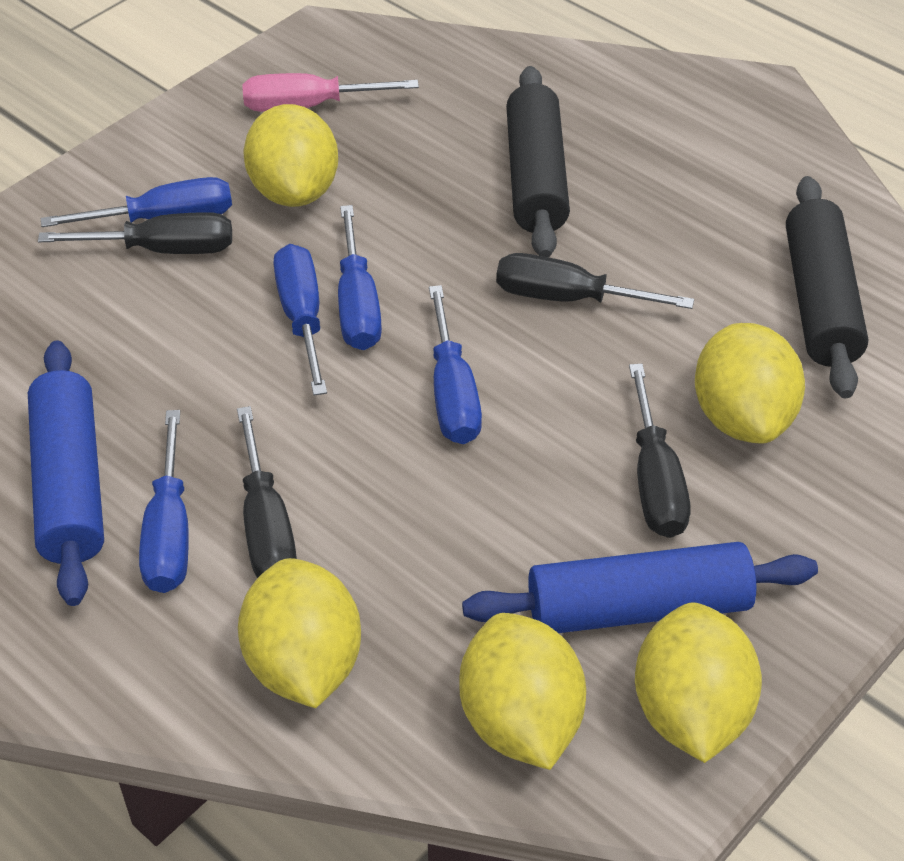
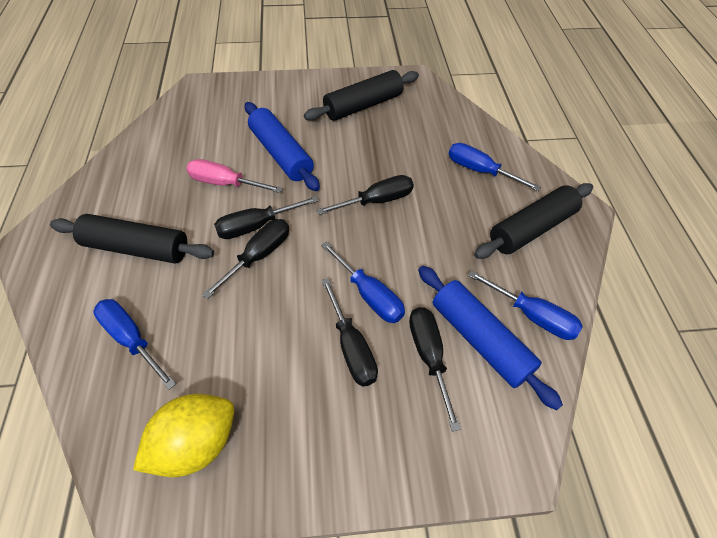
black rolling pin: [506,66,570,257] [786,176,869,399] = 2 -> [50,214,214,263] [304,70,419,121] [474,183,593,259] = 3
black screwdriver: [38,212,232,254] [237,406,297,578] [496,253,694,309] [629,364,691,538] = 4 -> [202,219,289,299] [214,196,319,239] [316,175,414,215] [321,278,378,387] [409,307,461,432] = 5
blue screwdriver: [41,177,232,227] [139,410,189,593] [273,244,327,396] [338,205,382,350] [429,285,482,444] = 5 -> [93,299,176,390] [321,241,405,323] [448,143,541,191] [468,270,583,340] = 4
yellow lemon: [238,558,361,708] [243,104,338,207] [459,613,586,770] [635,602,762,763] [695,323,805,443] = 5 -> [133,394,234,477] = 1

